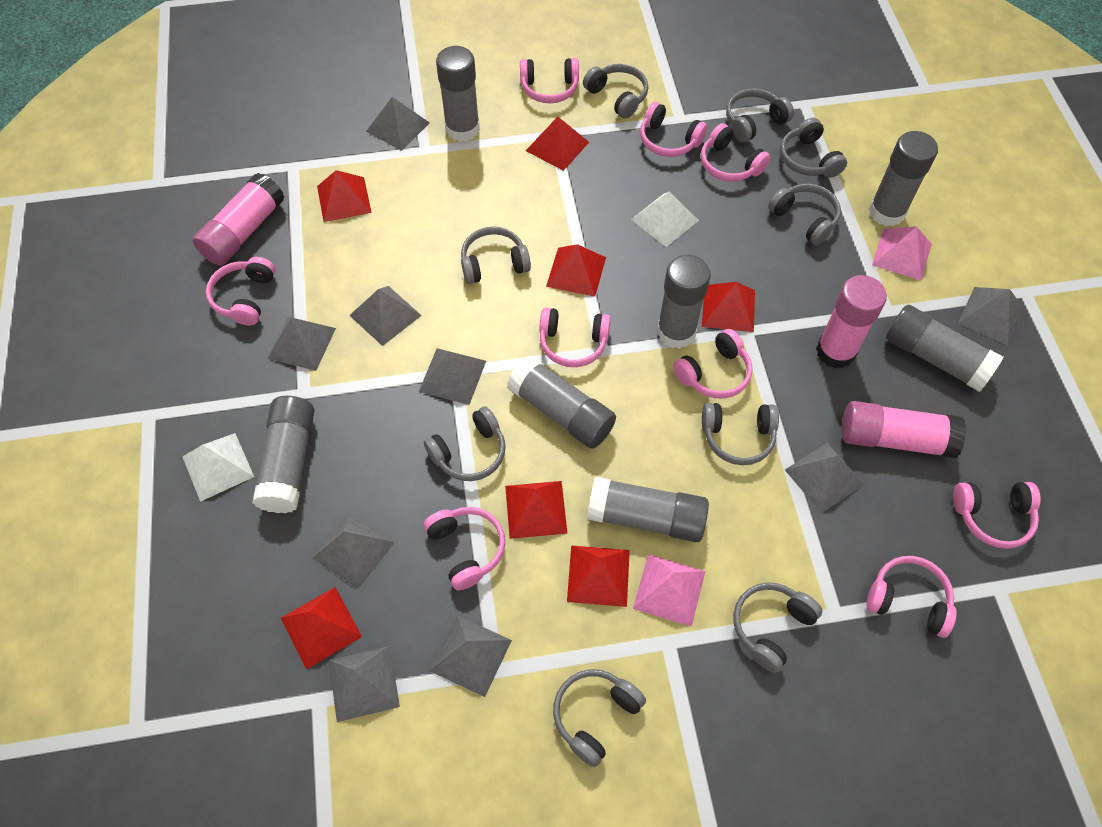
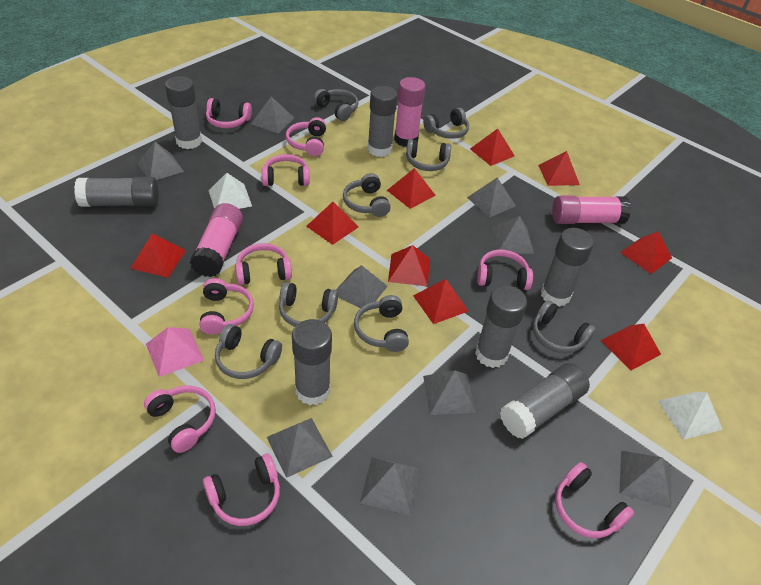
grey headphones: [424,406,506,481] [461,226,531,284] [553,669,646,767] [583,64,648,119] [702,403,779,465] [726,88,794,142] [733,582,822,673] [768,183,841,245] [780,118,847,178] = 9 -> [215,324,282,379] [279,282,338,327] [313,89,358,121] [343,173,391,217] [354,295,409,352] [406,139,451,171] [423,108,469,139] [533,300,596,353] = 8
pink pyramid: [633,554,705,627] [872,226,932,280] = 2 -> [146,327,204,377] = 1
red pyramid: [281,587,362,670] [317,170,372,222] [505,481,567,539] [526,117,589,171] [546,244,606,297] [567,545,630,607] [702,282,755,332] = 7 -> [130,234,186,278] [306,202,358,245] [387,168,436,209] [388,245,430,287] [413,279,469,324] [470,129,515,166] [538,151,580,186] [601,324,661,370] [620,231,672,274] = 9

